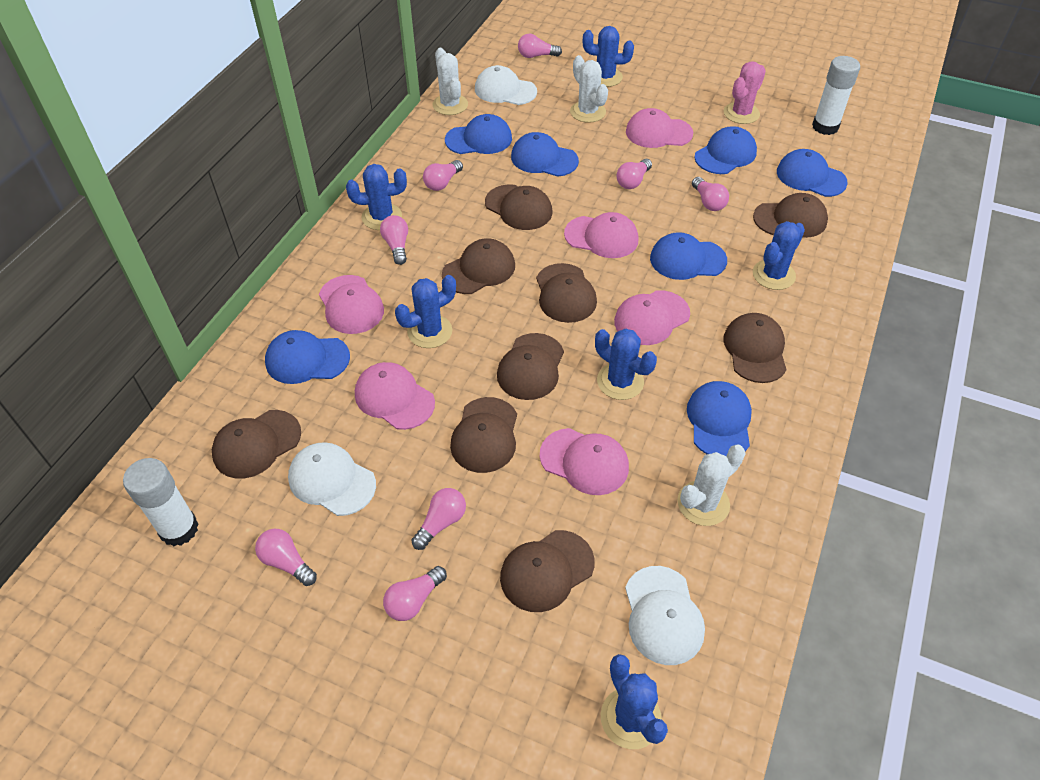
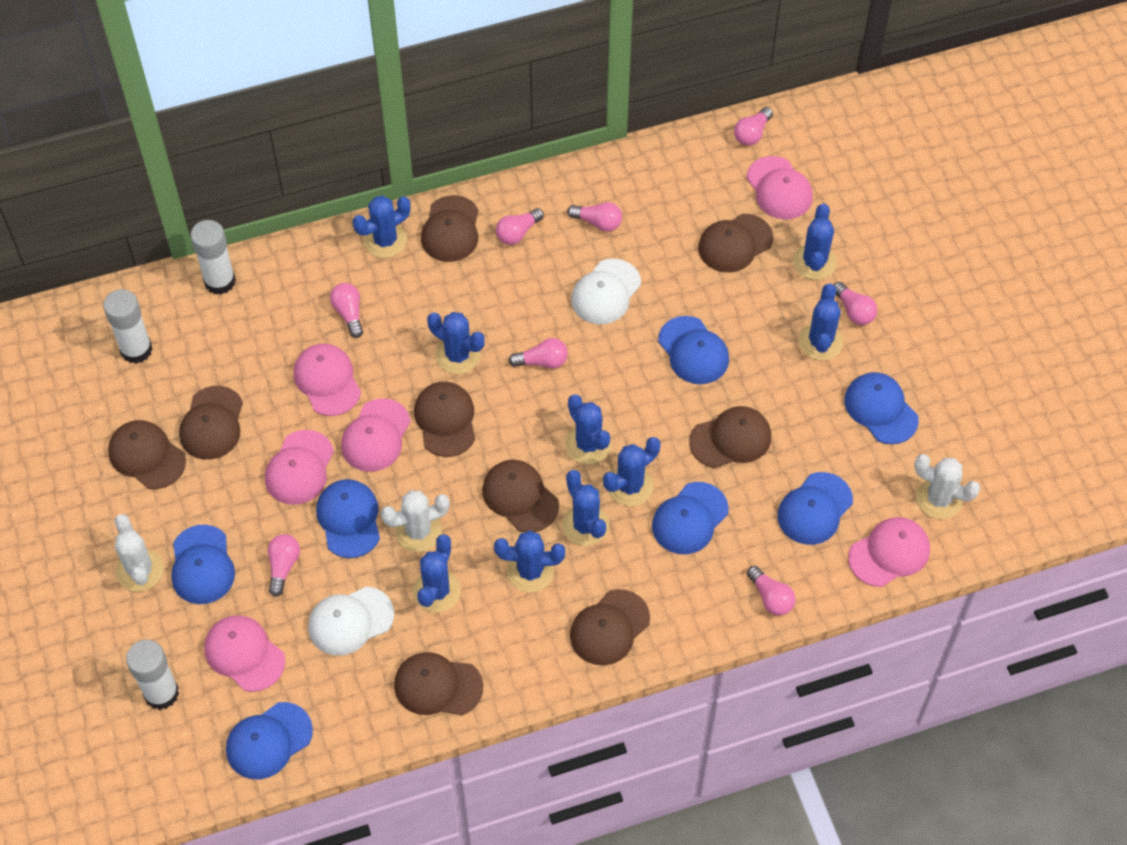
blue cactus: [346,164,407,230] [395,275,456,348] [583,26,634,87] [595,328,657,400] [601,654,668,749] [753,221,805,290] = 6 -> [353,196,411,258] [413,534,461,613] [427,312,485,374] [494,530,565,593] [562,470,609,546] [565,394,612,464] [603,437,660,506] [793,204,837,280] [798,283,843,361] = 9
pink cactus: [724,61,766,124] = 1 -> none = 0
white cap: [288,442,376,516] [475,65,537,105] [625,566,705,665] = 3 -> [308,586,394,656] [571,259,641,324] = 2
white glue stick: [123,458,198,547] [812,56,860,135] = 2 -> [103,289,153,364] [126,640,179,710] [190,220,236,295] = 3

